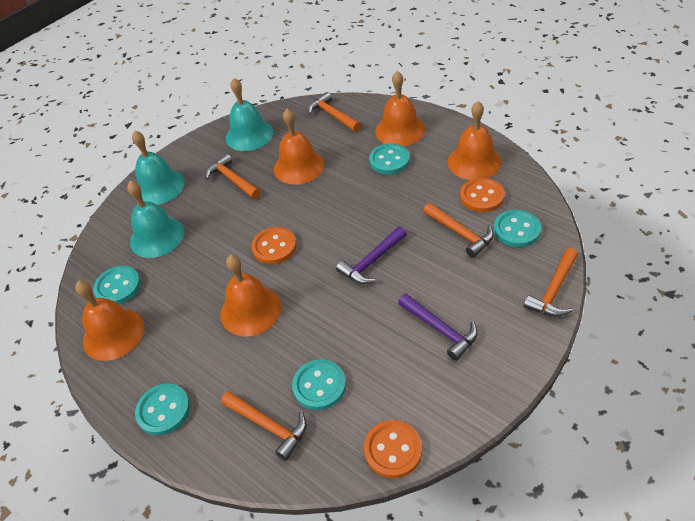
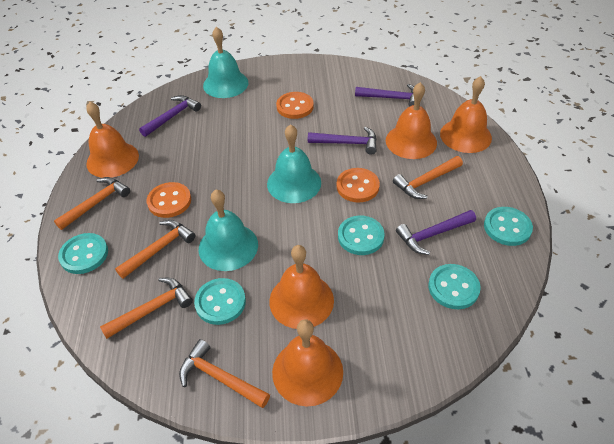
purple hammer: [336,226,407,284] [398,294,478,361] = 2 -> [139,95,201,137] [308,127,377,155] [355,84,415,107] [396,210,476,255] = 4

